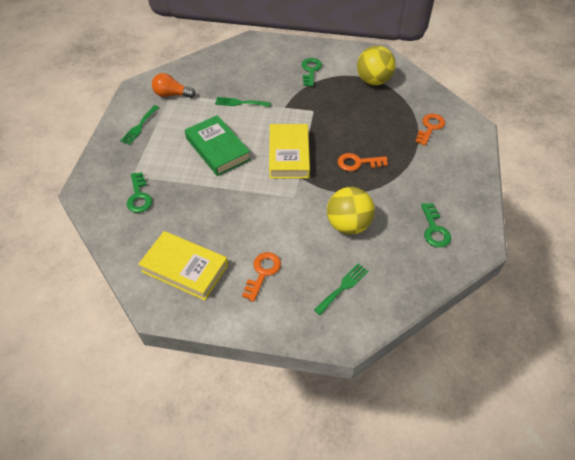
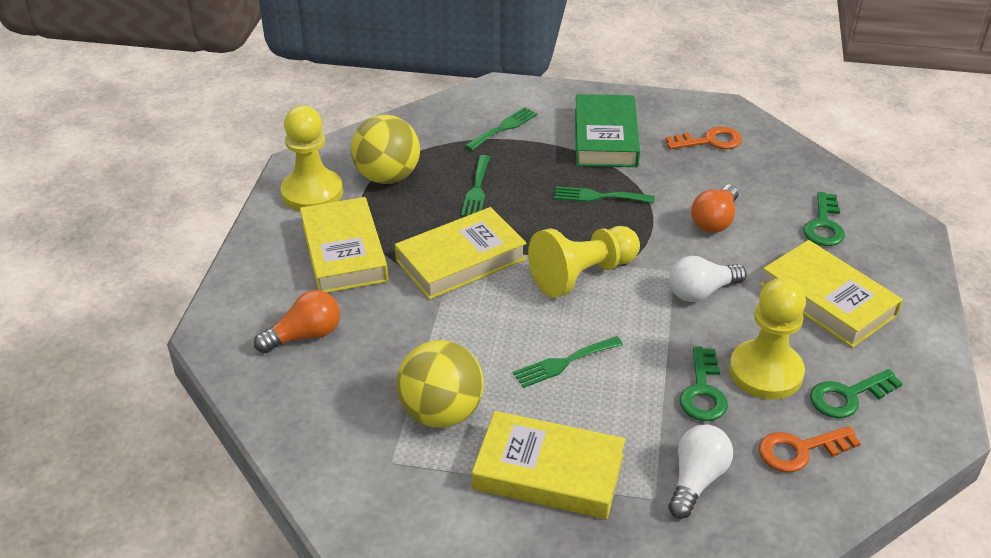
green fork: [120,105,159,145] [215,97,271,107] [314,264,368,315] = 3 -> [461,155,490,216] [465,107,538,151] [513,336,623,388] [554,186,655,203] = 4
orange key: [242,252,281,302] [338,153,388,171] [415,114,445,146] = 3 -> [665,126,742,149] [759,426,861,472] = 2
orange light bulb: [152,73,196,98] = 1 -> [254,290,340,353] [691,185,738,233] = 2
white light bulb: none = 0 -> [668,425,733,519] [669,256,746,302] = 2
yellow book: [138,231,228,300] [269,124,310,179] = 2 -> [300,197,388,293] [395,207,527,300] [472,411,625,519] [760,240,903,348] = 4
yellow pawn: none = 0 -> [281,106,343,211] [528,226,640,298] [729,278,806,400] = 3

